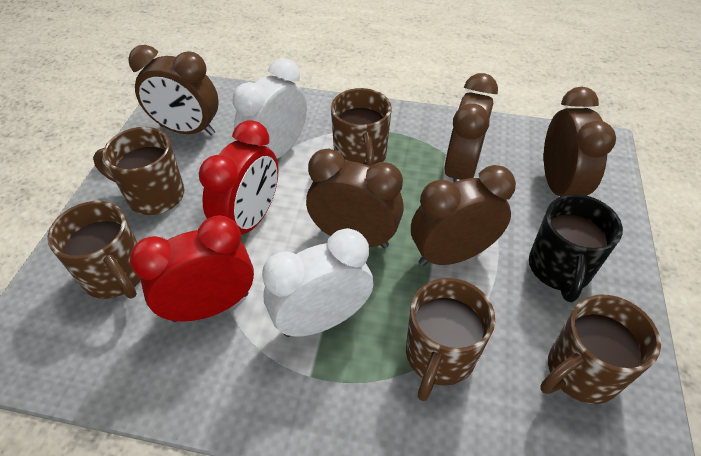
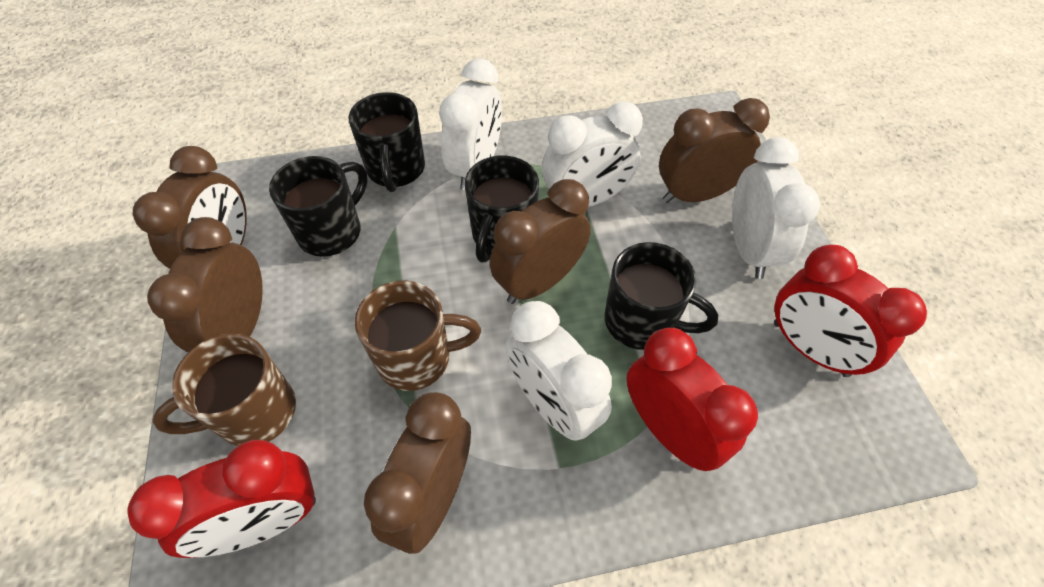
black mug: [529,194,623,302] = 1 -> [269,156,368,257] [348,92,425,192] [464,156,539,262] [605,242,718,350] = 4
brown mug: [47,201,141,299] [93,127,185,215] [331,88,392,166] [406,278,495,401] [540,295,661,404] = 5 -> [152,333,296,446] [355,281,481,391] = 2
red clock: [130,215,254,322] [199,120,278,234] = 2 -> [127,440,316,558] [627,328,758,471] [774,245,927,377] = 3
white clock: [233,58,307,159] [262,228,373,337] = 2 -> [439,59,502,190] [505,301,612,441] [542,102,643,207] [732,137,820,279] = 4

